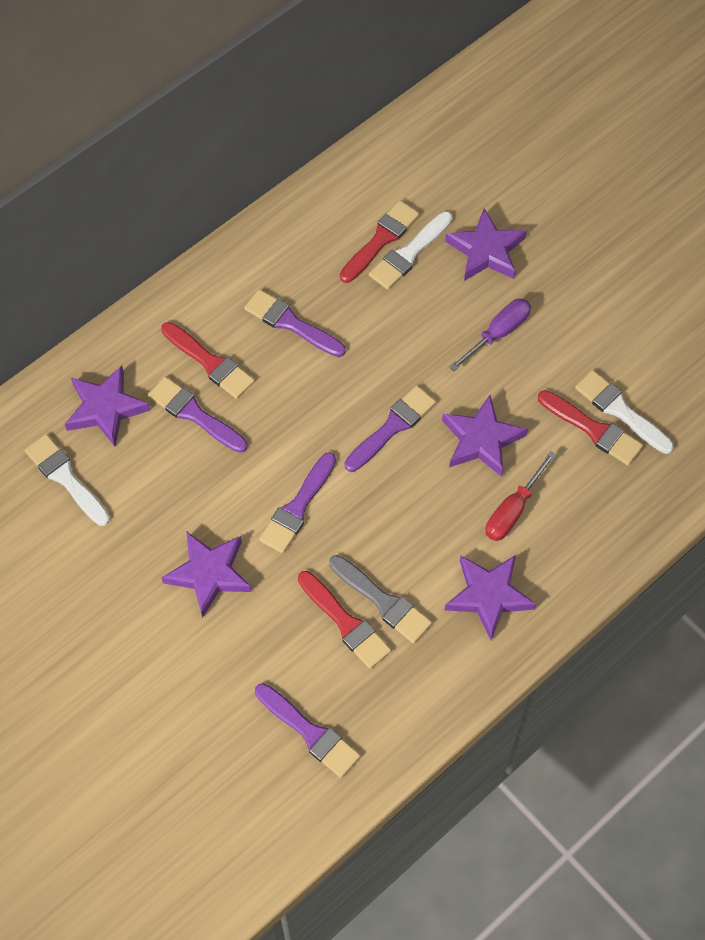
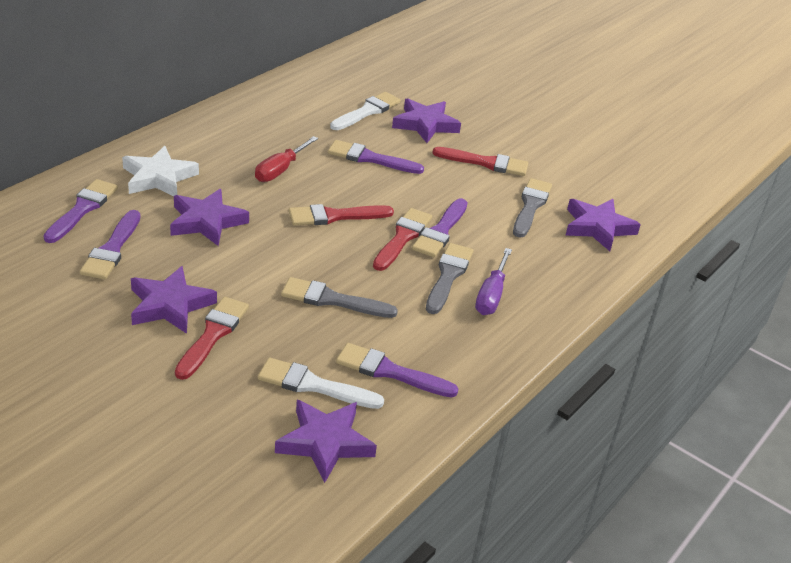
grey brush: [329,555,432,643] = 1 -> [281,277,398,318] [426,243,473,314] [513,178,552,238] = 3
white brush: [25,434,110,526] [369,211,453,290] [575,370,674,454] = 3 -> [258,358,384,409] [330,92,401,130] = 2
white star: none = 0 -> [122,146,199,196] = 1

